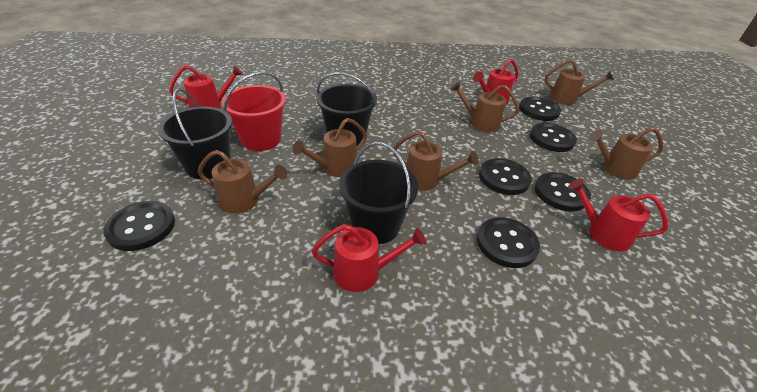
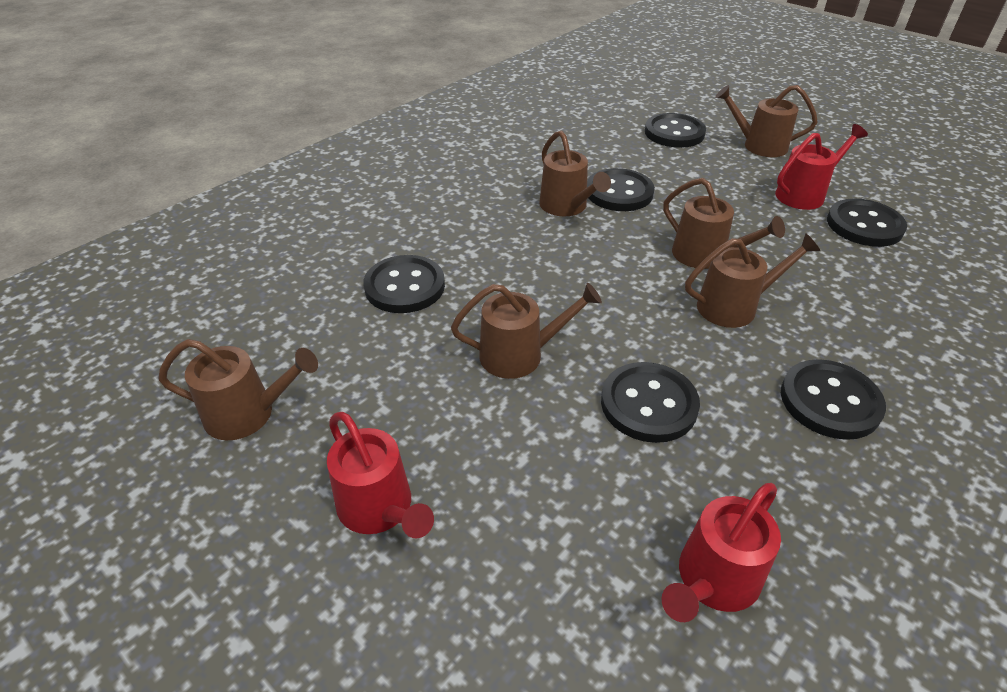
black bucket: [158,88,232,179] [316,72,377,146] [339,142,419,244] = 3 -> none = 0
red bucket: [222,72,286,151] = 1 -> none = 0
red watering can: [169,65,243,109] [312,224,426,292] [473,59,518,104] [568,178,668,251] = 4 -> [327,412,434,538] [661,483,781,622] [775,124,868,210] = 3

